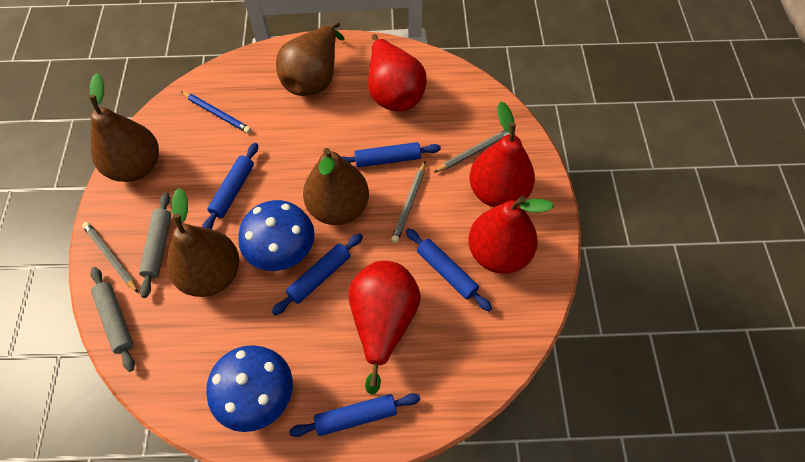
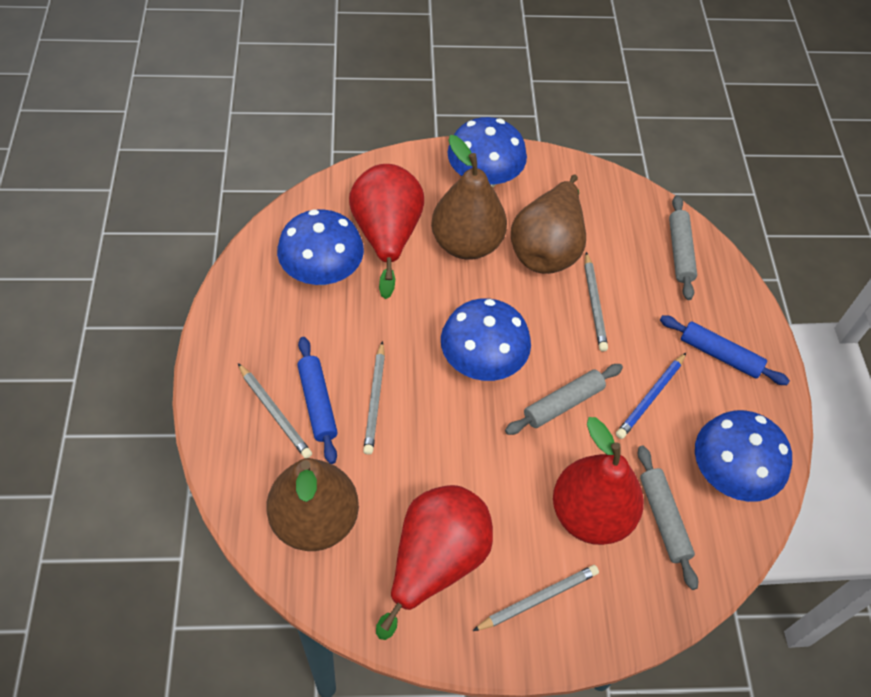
blue mushroom: [206,345,293,432] [238,200,315,271] = 2 -> [277,209,364,285] [441,298,531,381] [448,117,527,187] [695,410,792,502] = 4
blue rolling pin: [202,143,258,229] [272,233,363,315] [289,393,420,437] [340,142,441,167] [406,228,492,311] = 5 -> [297,337,338,464] [660,315,790,385] = 2
brown pear: [89,73,159,182] [167,188,239,297] [276,22,344,96] [303,148,369,225] = 4 -> [267,458,359,551] [431,135,507,260] [511,175,586,274] = 3
grey pencil: [82,222,138,293] [391,162,425,243] [433,130,510,173] = 3 -> [238,363,312,458] [363,341,385,455] [473,565,599,631] [584,252,608,351] = 4
grey rolling pin: [90,267,135,372] [139,192,171,298] = 2 -> [505,364,623,435] [638,446,698,590] [669,195,697,300] = 3
red pear: [348,261,421,395] [368,34,427,112] [468,196,554,274] [469,102,535,207] = 4 -> [349,164,424,299] [376,485,493,640] [553,417,644,545] = 3

